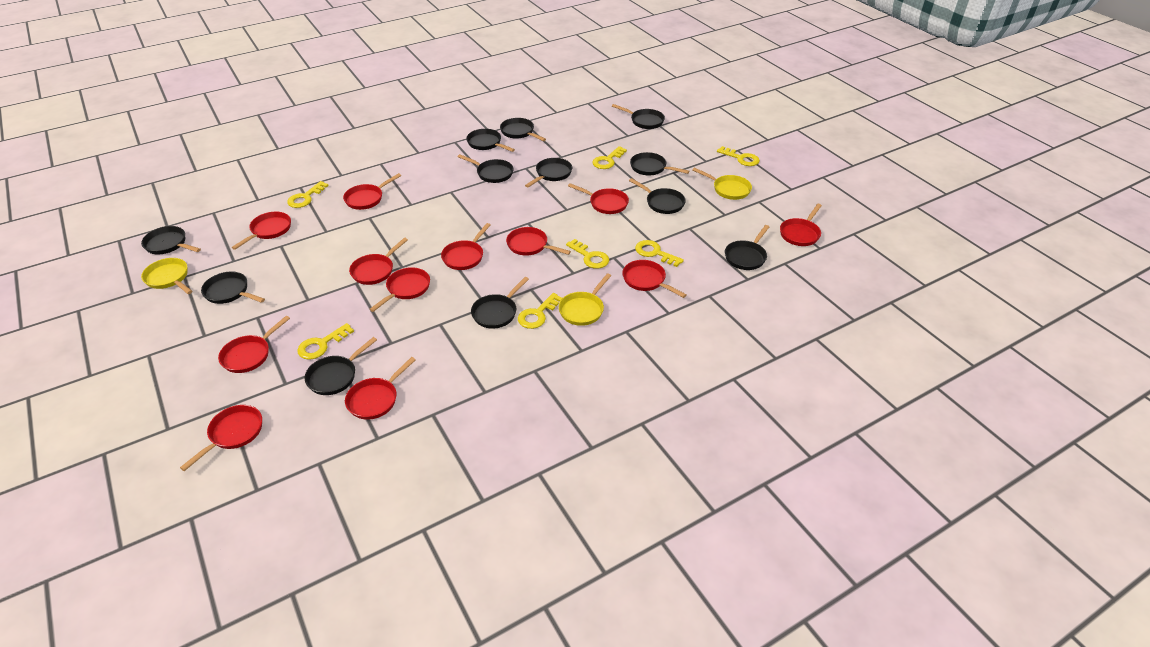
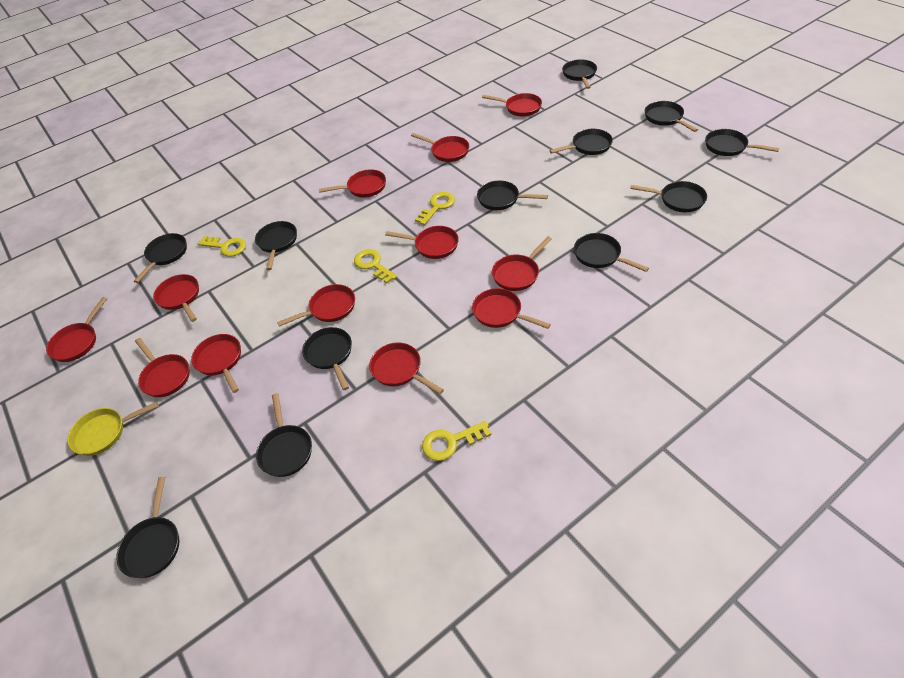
yellow key: [287,181,329,208] [297,323,354,360] [518,293,562,329] [566,239,609,269] [592,146,627,169] [635,240,684,267] [717,146,760,166] = 7 -> [198,236,246,257] [354,249,397,284] [415,192,455,225] [422,421,491,461] = 4
yellow pan: [141,258,193,294] [559,273,611,326] [692,168,752,200] = 3 -> [68,402,159,456] = 1

